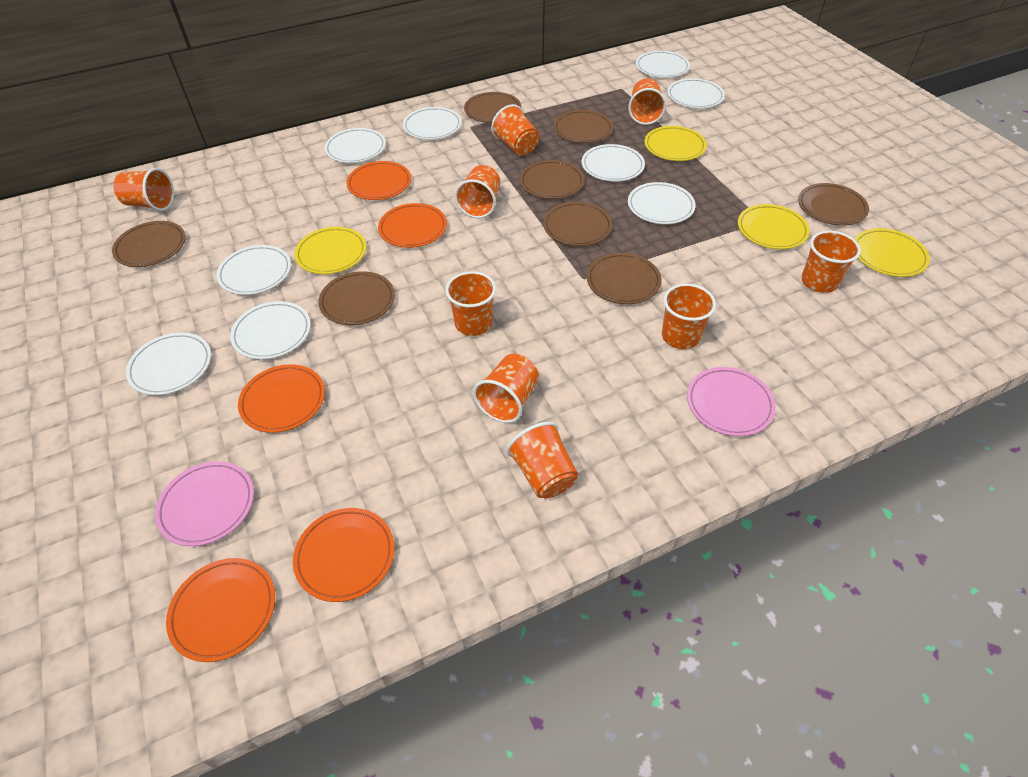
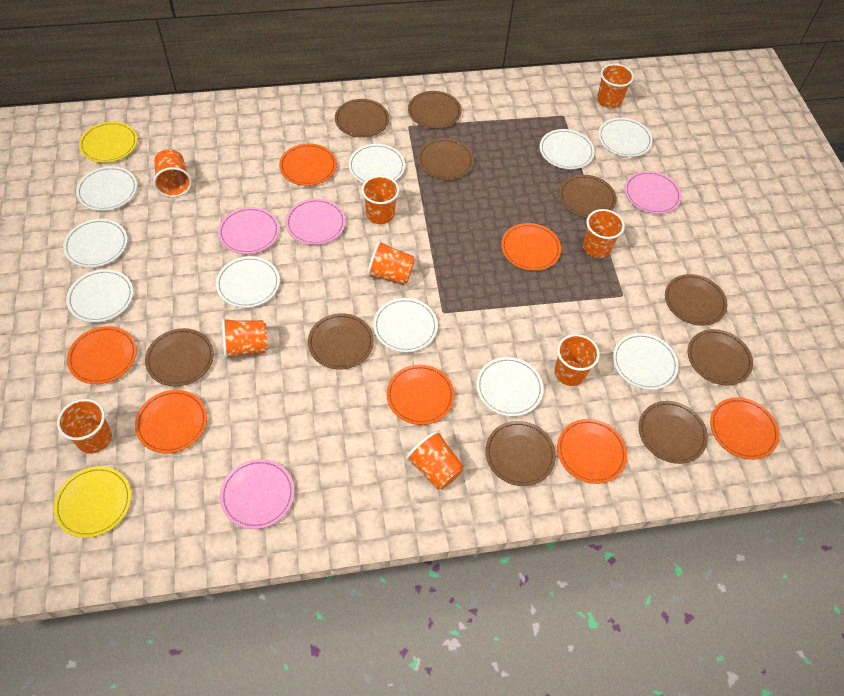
brown plate: [112,221,186,267] [318,271,395,325] [464,92,521,123] [520,160,584,199] [543,202,612,246] [554,110,613,143] [587,253,662,304] [798,183,869,226] = 8 -> [145,328,214,386] [308,313,374,370] [335,99,389,138] [408,91,461,129] [418,138,474,180] [485,421,556,486] [559,175,617,218] [639,401,708,464] [665,274,727,326] [688,329,753,385] = 10
orange plate: [166,558,275,662] [238,364,325,433] [293,508,395,602] [346,161,411,200] [378,203,447,248] = 5 -> [67,326,137,384] [135,390,207,454] [279,143,337,186] [386,365,455,425] [501,223,561,271] [557,419,627,484] [710,397,780,460] = 7
pink plate: [155,461,254,546] [687,367,776,436] = 2 -> [218,207,280,254] [220,459,295,529] [285,198,346,245] [624,171,682,214] = 4
white plate: [126,332,211,395] [216,245,291,295] [230,301,311,359] [324,128,386,163] [403,107,462,140] [581,144,645,182] [628,182,696,224] [636,51,690,78] [667,78,725,108] = 9 -> [63,219,128,268] [66,269,133,322] [76,166,137,211] [216,256,280,308] [348,144,405,183] [373,298,438,352] [476,357,544,417] [540,129,595,169] [598,118,653,157] [613,333,679,390] = 10
yellow plate: [294,227,366,274] [645,126,707,161] [738,204,810,249] [855,228,930,277] = 4 -> [54,466,131,538] [79,121,138,163] = 2

